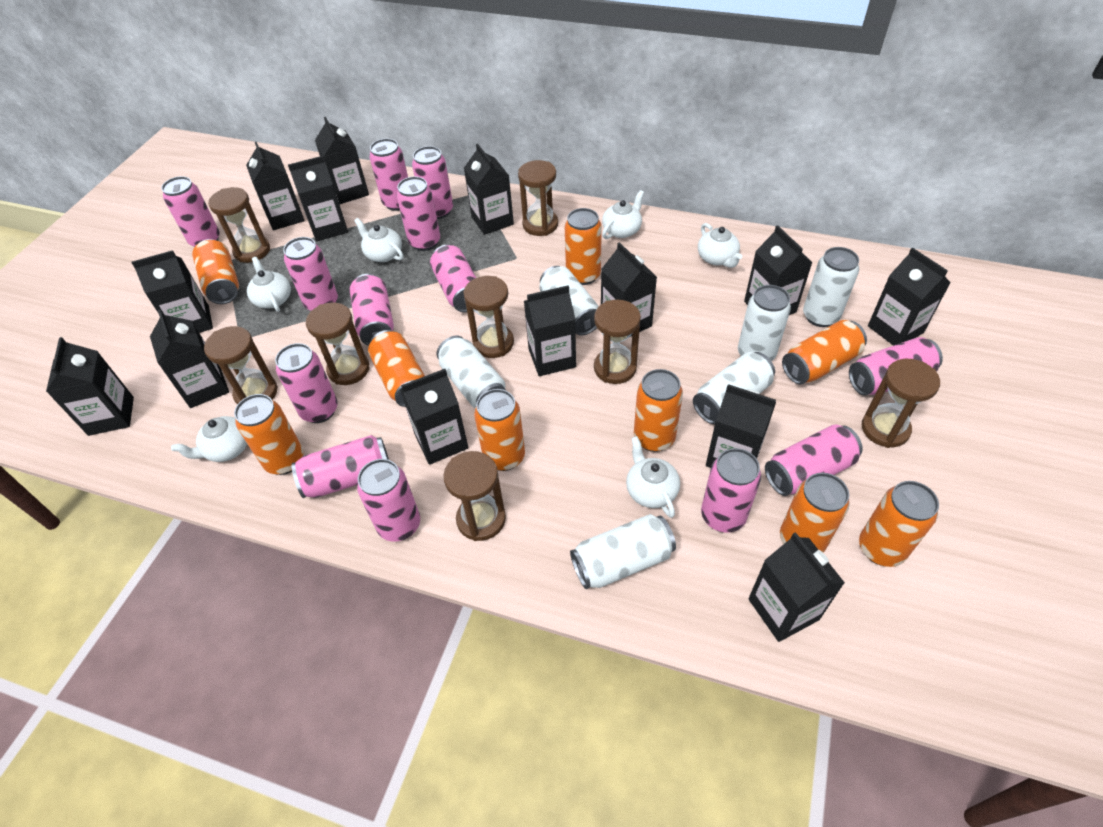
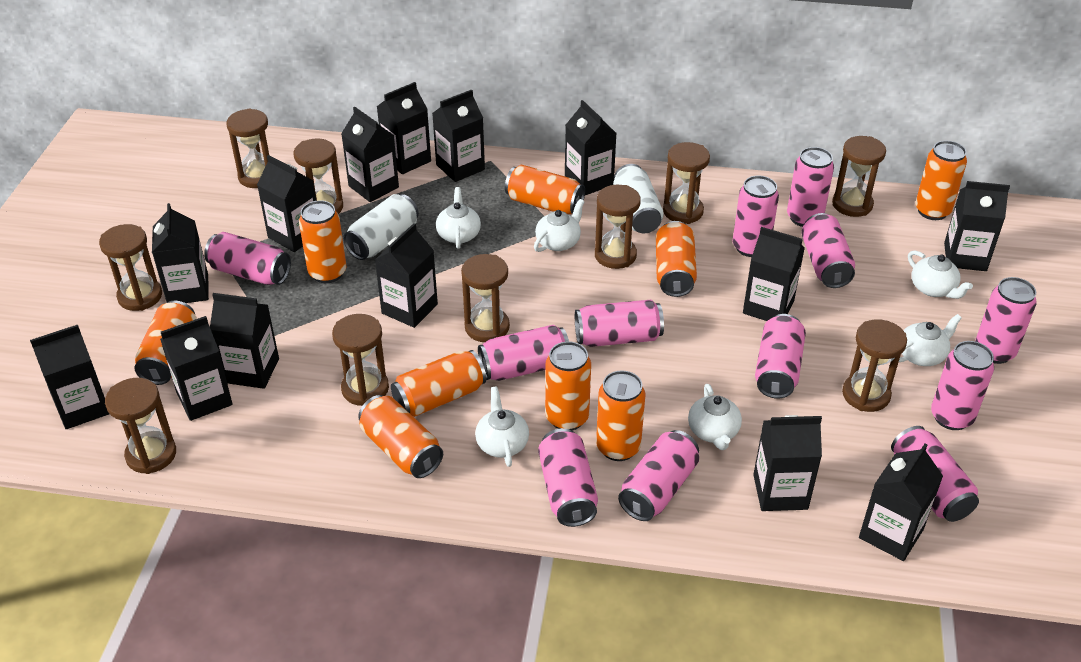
brown hourglass: [204,326,278,404] [208,187,270,263] [306,303,370,385] [443,451,506,541] [464,276,514,358] [518,160,558,236] [594,300,641,384] [862,359,940,448] = 8 -> [99,224,162,311] [105,378,176,474] [226,108,269,188] [294,138,343,214] [332,314,389,406] [461,254,510,342] [595,185,641,269] [663,142,710,224] [832,136,886,217] [842,319,907,412] = 10
pink can: [161,176,220,247] [275,343,338,423] [283,237,338,311] [291,435,389,498] [350,274,394,346] [357,459,420,541] [369,139,408,211] [397,176,440,251] [412,146,453,219] [430,245,476,312] [701,448,761,533] [765,425,863,496] [849,337,943,396] = 13 -> [204,232,291,285] [478,325,569,381] [538,428,598,527] [575,300,664,347] [618,430,699,521] [733,176,779,257] [755,314,806,399] [787,147,834,227] [801,213,855,288] [891,426,979,522] [931,341,994,430] [975,277,1037,364] = 12
white can: [437,335,506,408] [539,266,599,336] [570,514,676,589] [693,352,775,424] [738,285,791,361] [803,247,859,327] = 6 -> [343,194,419,260] [613,164,664,234] = 2

